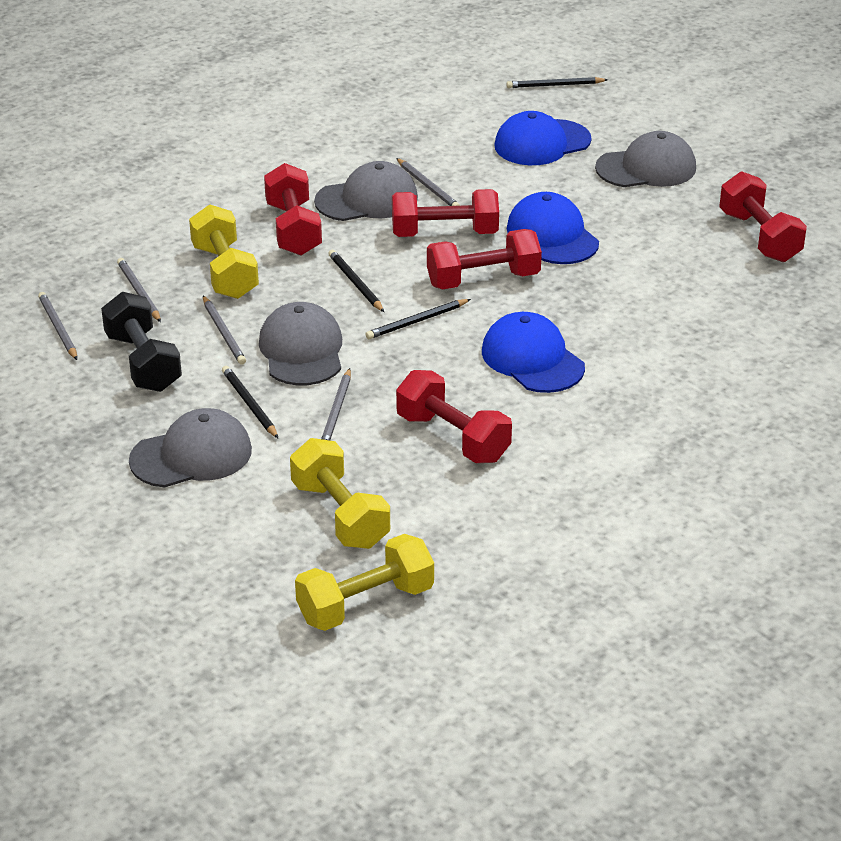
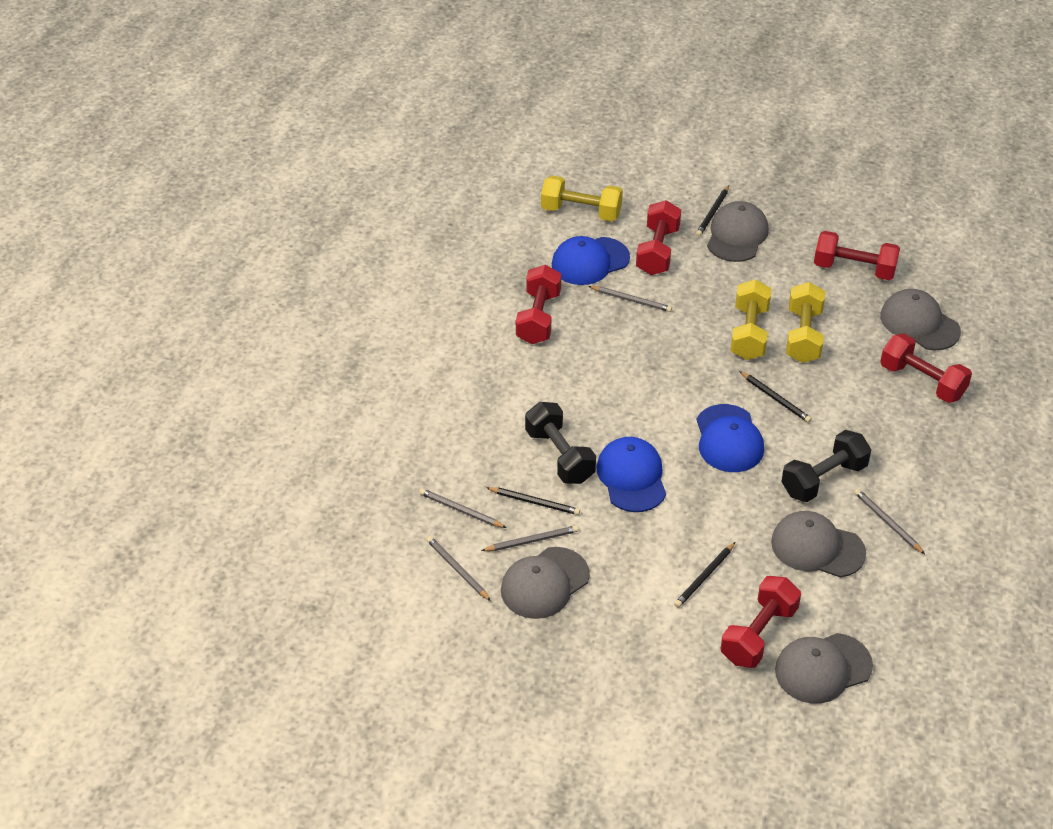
black dumbbell: [101,292,182,392] = 1 -> [525,402,596,484] [781,430,872,502] = 2
grey cap: [129,408,252,488] [259,302,342,385] [314,161,418,221] [595,131,696,187] = 4 -> [501,547,590,619] [707,201,769,262] [771,511,866,578] [775,633,873,704] [880,289,961,351] = 5

